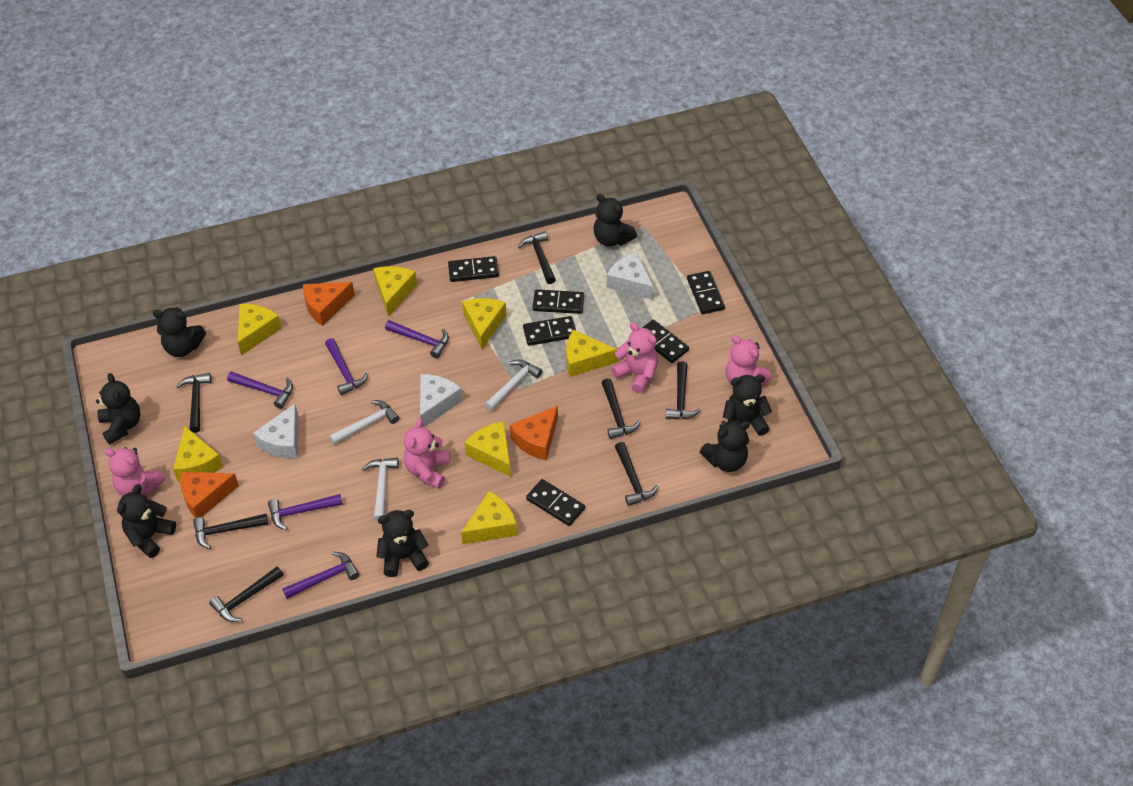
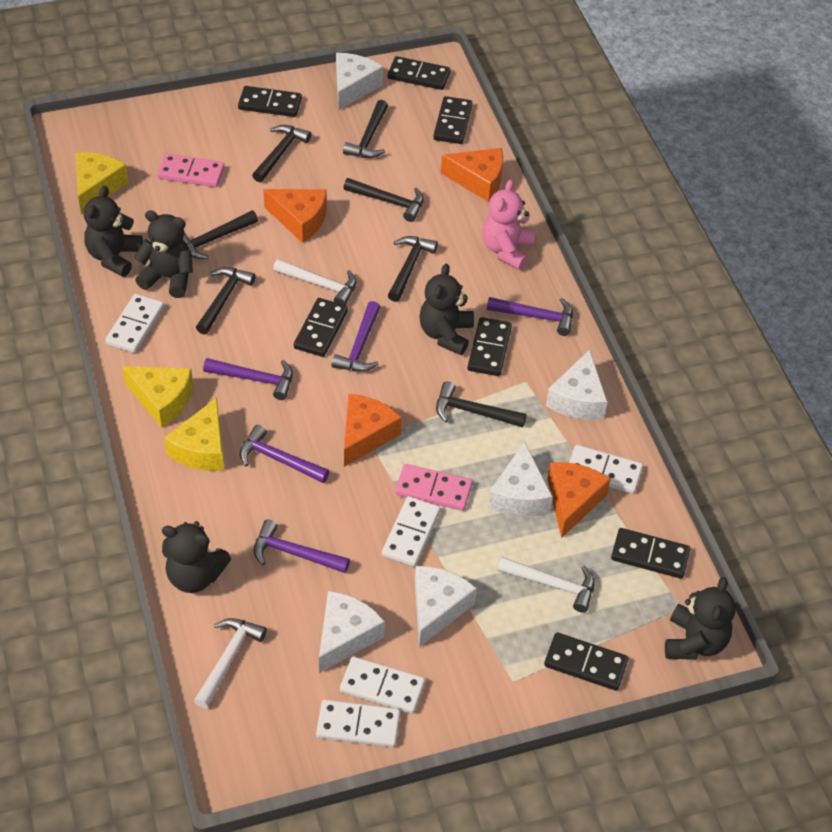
black domino: [448,256,499,282] [523,316,576,346] [526,479,585,526] [533,289,584,314] [642,320,689,363] [687,271,725,314] = 6 -> [238,86,302,117] [294,298,348,357] [388,56,451,90] [433,96,472,144] [467,317,512,376] [544,632,628,691] [611,528,690,579] = 7
black teddy bear: [96,373,140,444] [117,484,176,558] [153,307,206,357] [376,510,429,577] [593,194,637,247] [700,420,750,472] [723,375,772,436] = 7 -> [84,186,143,277] [134,210,193,298] [162,521,231,593] [419,264,474,355] [665,577,736,660] = 5
orange cheese: [180,472,239,518] [303,282,355,326] [510,406,558,461] = 3 -> [263,189,327,243] [344,394,402,467] [441,148,503,202] [547,462,611,538] = 4
pink domino: none = 0 -> [157,153,225,187] [395,464,472,511] = 2
pink teddy bear: [105,447,165,496] [404,418,450,489] [611,323,658,393] [725,335,772,386] = 4 -> [482,179,535,270] = 1
white cheese: [253,404,298,459] [420,374,463,427] [606,252,654,300] = 3 -> [319,591,385,673] [336,53,383,110] [415,566,477,647] [488,442,553,517] [546,350,607,420] = 5
white domino: none = 0 -> [105,294,164,353] [316,700,400,747] [340,657,425,714] [382,496,440,567] [569,445,643,494] = 5
yellow cheese: [173,426,223,482] [238,304,282,356] [373,266,417,317] [461,491,517,544] [462,298,507,349] [464,421,511,477] [566,330,618,377] = 7 -> [75,152,128,215] [122,366,193,428] [164,398,224,471] = 3

